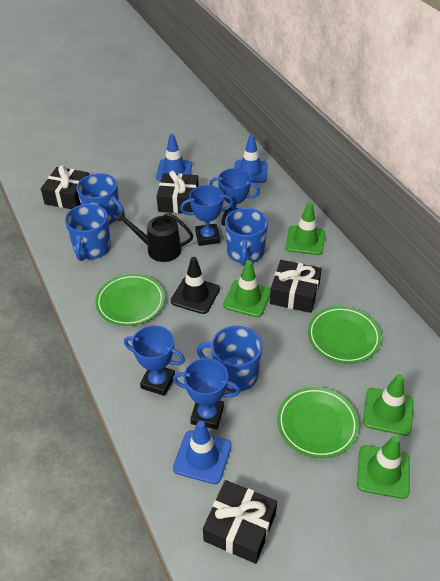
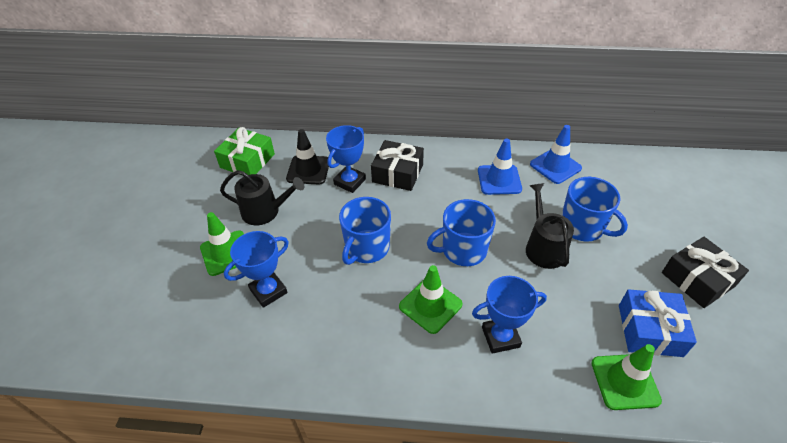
black gift: [41,165,89,209] [157,171,199,214] [203,480,277,564] [270,260,322,313] = 4 -> [371,140,424,191] [662,237,749,308] = 2
black watering can: [116,211,193,262] = 1 -> [220,170,304,225] [526,183,574,269] = 2
blue gift: none = 0 -> [619,289,697,357] = 1
blue mug: [65,204,111,261] [77,173,125,224] [197,326,263,392] [225,208,268,266] = 4 -> [339,197,391,265] [427,199,496,266] [562,177,628,242] = 3
blue traffic cone: [156,134,192,181] [173,421,231,484] [234,134,268,183] = 3 -> [478,138,522,195] [530,125,582,184] = 2
blue trophy: [124,325,185,396] [173,358,240,429] [180,185,233,246] [209,168,260,226] = 4 -> [224,231,289,308] [326,125,366,193] [472,276,547,354] = 3
green gift: none = 0 -> [214,127,275,175] = 1
green plate: [95,274,165,326] [277,387,359,458] [308,306,381,364] = 3 -> none = 0
green traffic cone: [223,260,271,317] [285,202,325,255] [357,436,410,499] [363,374,414,436] = 4 -> [200,212,244,276] [399,265,462,334] [591,344,662,410] = 3

